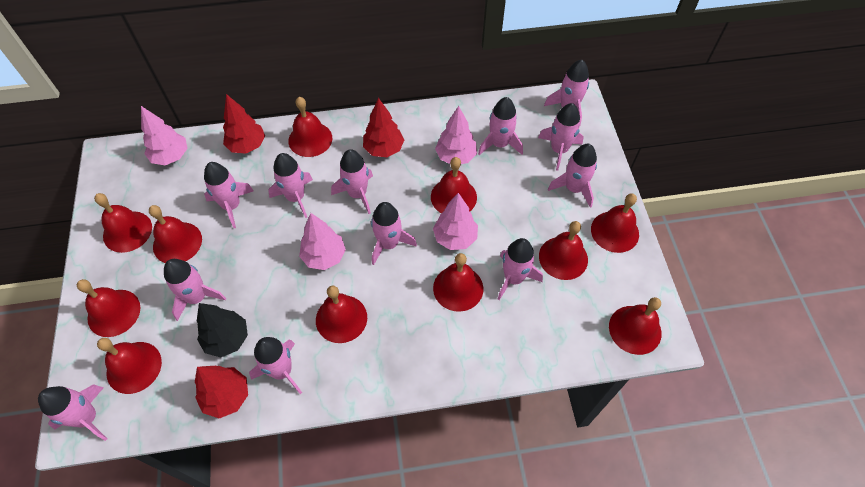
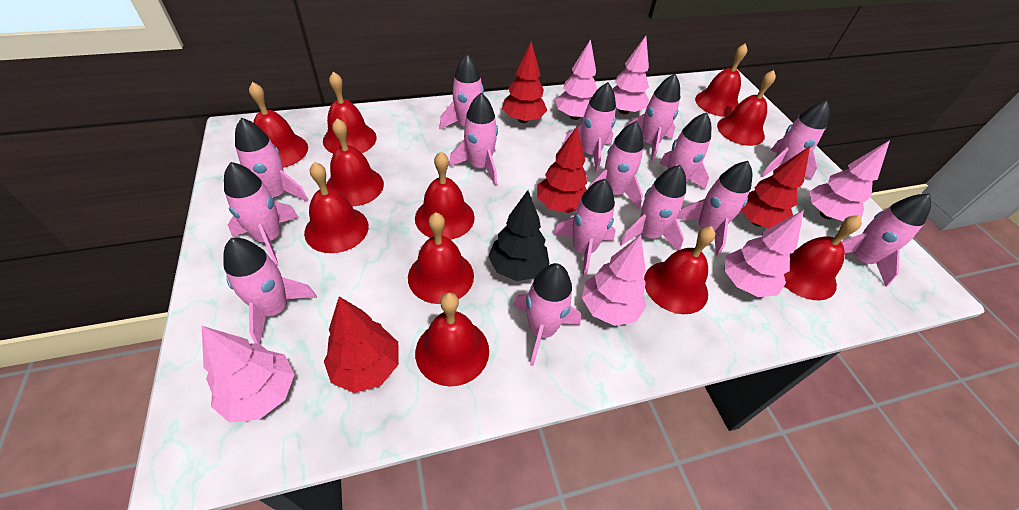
pink rocket: [38,384,107,441] [164,259,226,321] [204,162,254,228] [249,337,302,394] [268,153,313,218] [331,149,373,214] [371,202,417,265] [478,97,523,155] [498,238,543,300] [538,103,584,171] [544,60,589,126] [548,144,597,208] = 12 -> [223,238,317,344] [224,162,299,265] [235,117,309,202] [439,54,484,130] [449,93,498,185] [513,263,581,366] [553,179,616,278] [563,82,616,173] [588,121,644,209] [619,165,686,251] [628,74,680,162] [659,112,711,190] [676,161,752,256] [761,100,830,181] [841,193,931,287] = 15
pink tree: [141,106,188,165] [299,213,346,270] [433,193,478,250] [435,106,477,164] = 4 -> [202,326,295,422] [555,39,598,120] [582,235,646,326] [612,36,649,114] [724,210,804,297] [809,140,890,221] = 6
red tree: [195,366,248,418] [223,94,265,154] [363,98,404,157] = 3 -> [324,297,399,393] [502,41,547,123] [537,127,587,213] [741,146,810,229] = 4

